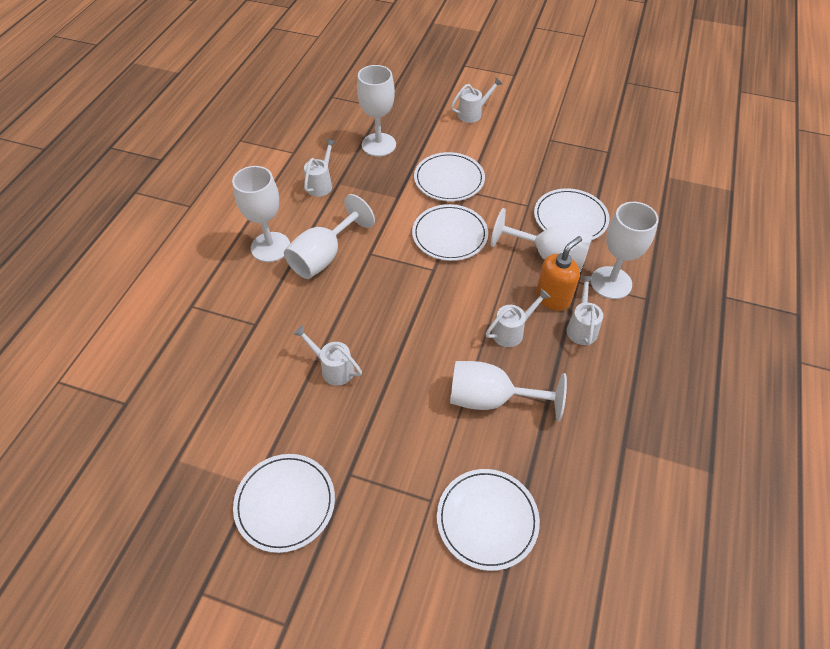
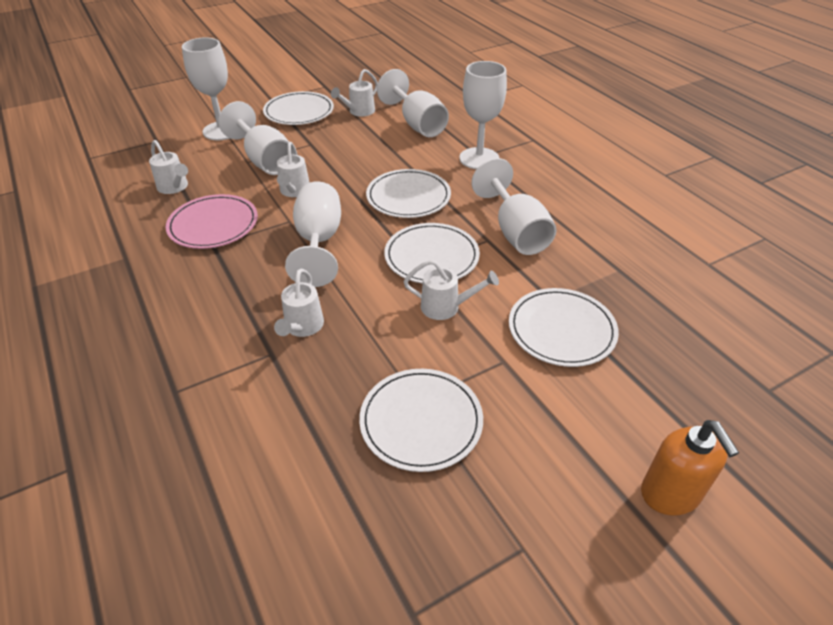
pink plate: none = 0 -> [165,194,258,249] = 1

